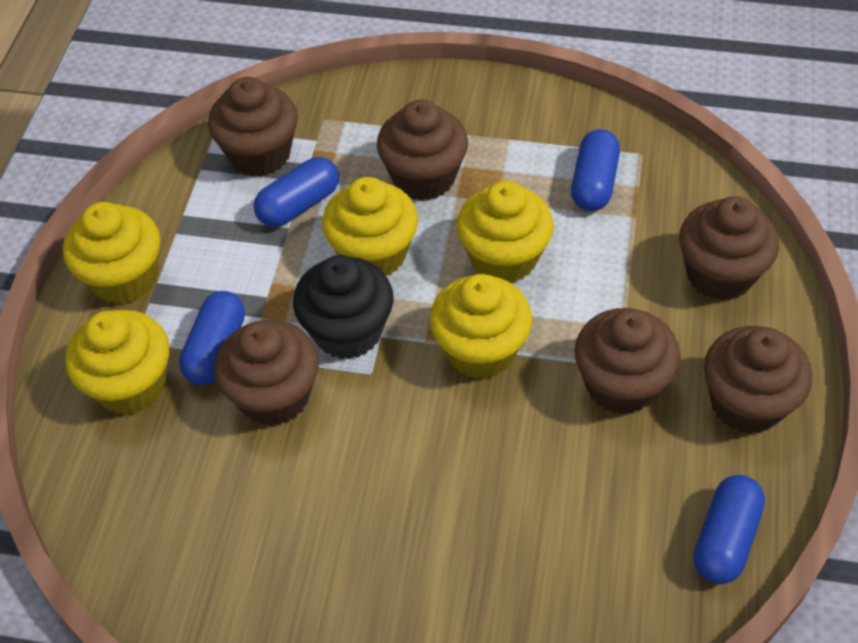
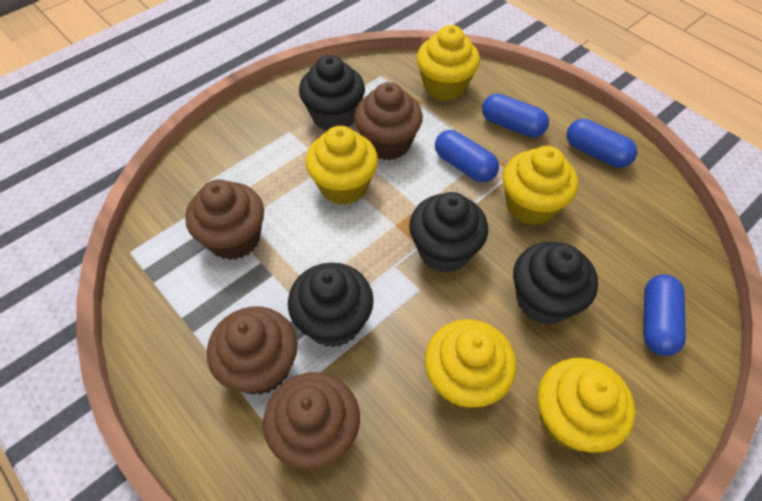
black cupcake: [293,255,394,359] = 1 -> [288,262,374,347] [299,55,365,131] [409,192,488,273] [513,242,598,325] = 4
brown cupcake: [208,77,298,177] [214,320,319,426] [377,100,468,201] [574,308,680,415] [679,196,779,301] [704,326,812,434] = 6 -> [185,180,264,260] [207,307,298,395] [263,372,360,470] [354,82,423,160] = 4

